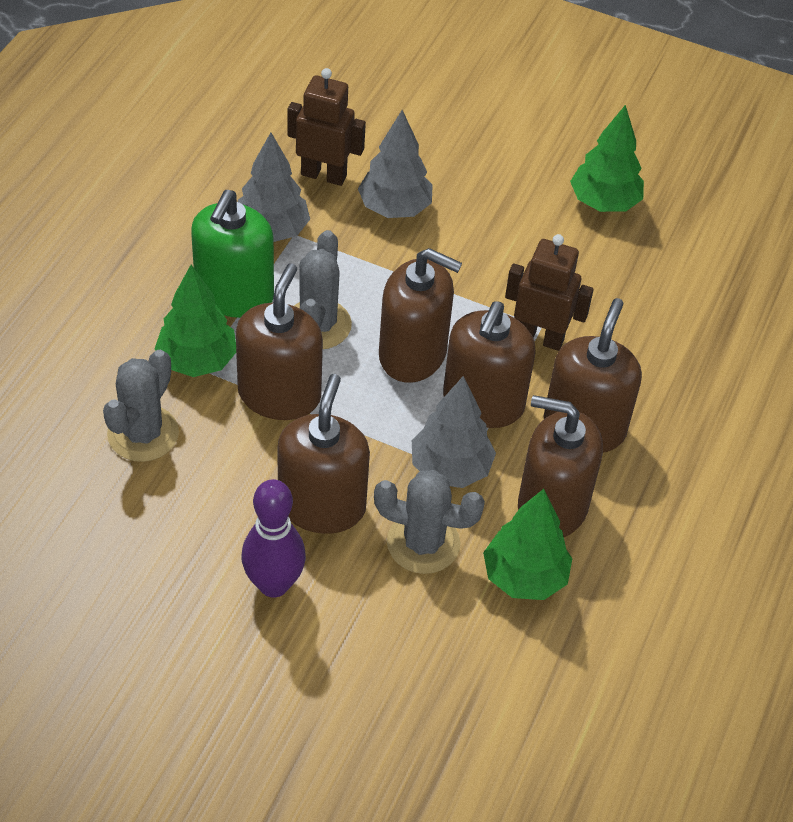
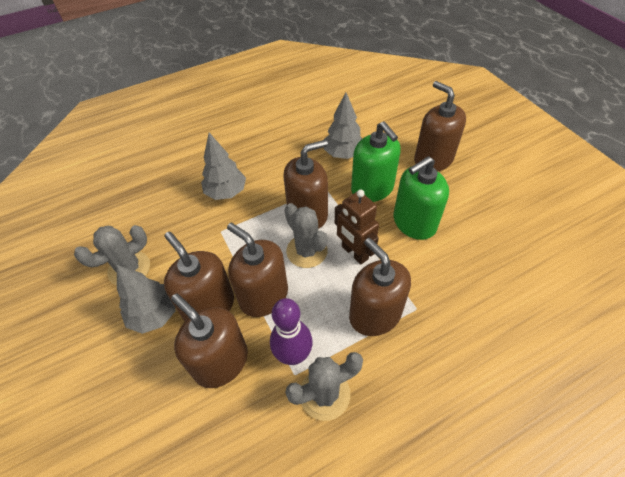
brown robot: [288,68,366,186] [505,234,594,351] = 2 -> [335,190,379,265] = 1
green soap dispenser: [191,190,274,318] = 1 -> [351,121,400,202] [394,156,449,240] = 2
green tree: [155,265,236,377] [483,489,573,600] [570,105,644,212] = 3 -> none = 0

